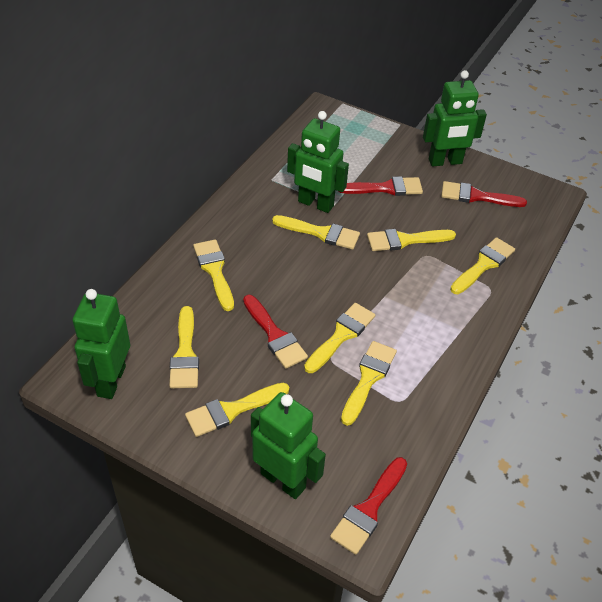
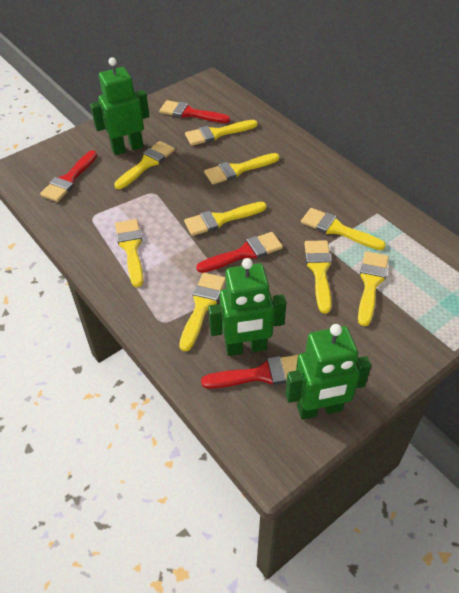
green robot: [72,289,130,399] [251,392,326,499] [287,111,349,213] [423,70,487,166] = 4 -> [90,57,150,155] [208,258,287,356] [285,324,371,420] = 3
yellow brush: [169,306,199,388] [185,382,289,437] [193,239,234,311] [272,215,360,250] [304,303,375,373] [341,341,397,426] [367,229,456,251] [450,237,515,294] = 8 -> [114,141,175,189] [115,219,144,287] [179,273,226,352] [184,202,267,236] [185,120,258,146] [204,153,279,184] [301,208,386,250] [304,240,332,313] [358,251,389,326] = 9

